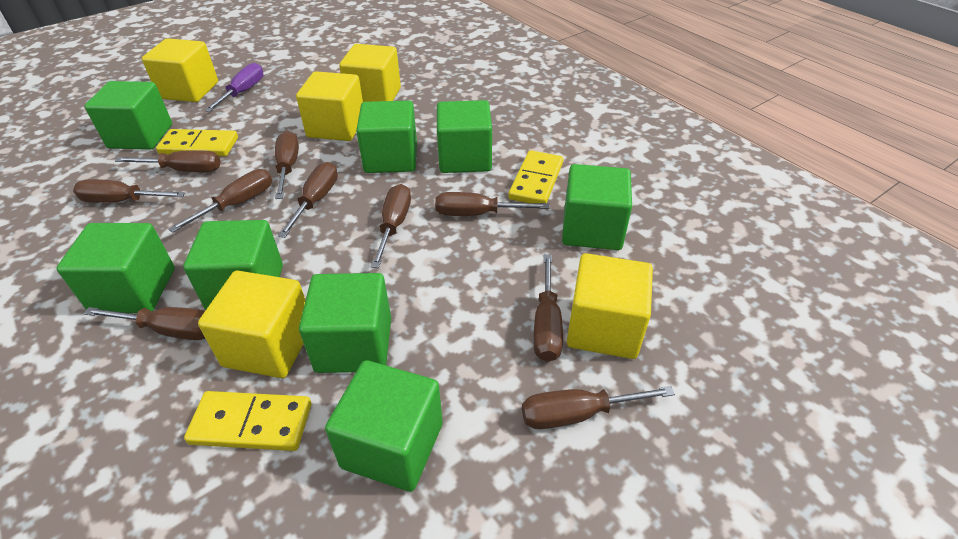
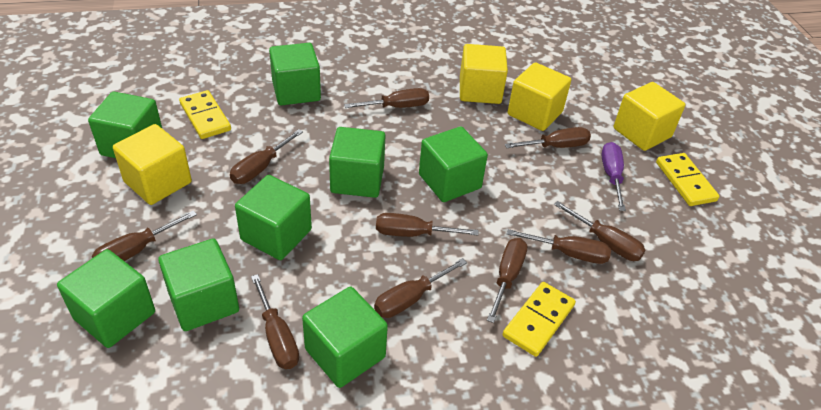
yellow cube: [142,38,218,102] [198,271,305,378] [296,71,363,141] [339,44,401,102] [567,253,653,359] = 5 -> [113,124,192,205] [460,44,508,104] [508,62,571,131] [613,82,685,151] = 4

